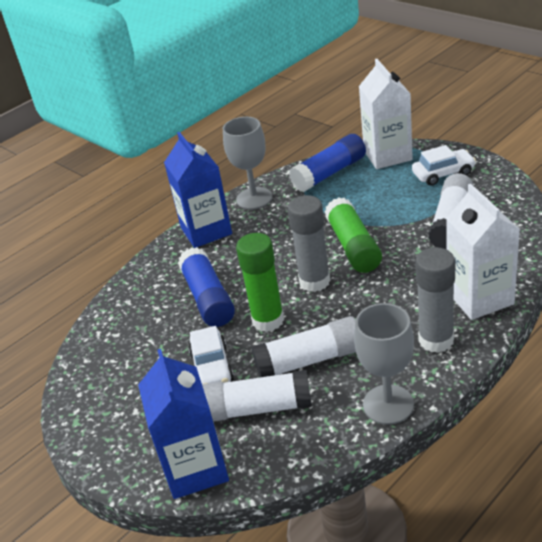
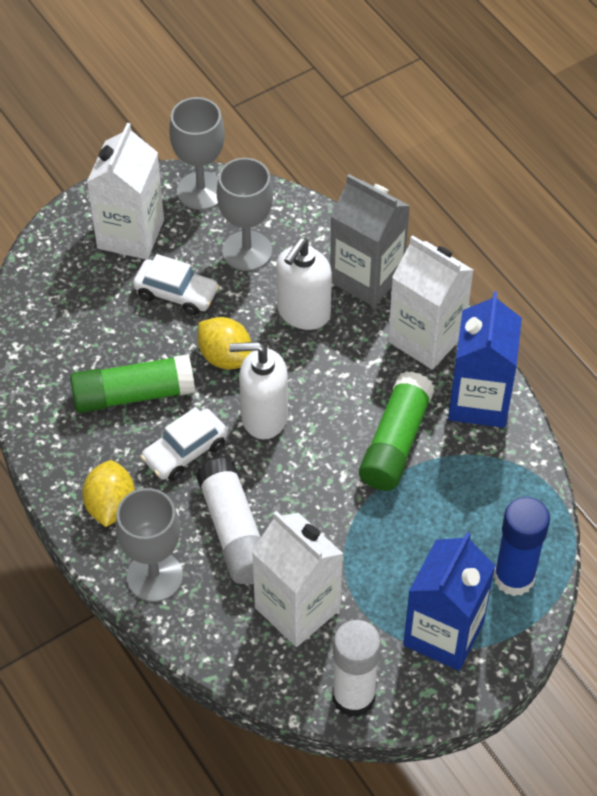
blue glue stick: [178,247,235,327] [289,134,366,192] = 2 -> [493,497,550,596] = 1
grey carton: none = 0 -> [330,174,410,307] = 1
grey glue stick: [288,195,330,292] [415,247,455,353] = 2 -> none = 0
grey goblet: [223,117,272,209] [354,303,414,425] = 2 -> [115,488,183,602] [169,97,225,210] [217,158,273,271] = 3
white carton: [359,59,413,169] [446,184,520,320] = 2 -> [87,123,164,260] [252,511,343,647] [388,235,474,370] = 3
white glue stick: [202,370,312,422] [251,316,356,377] [428,173,474,250] = 3 -> [196,458,261,584] [332,620,381,717] = 2
white soap dispenser: none = 0 -> [229,342,288,439] [276,238,332,330] = 2
yellow lemon: none = 0 -> [82,460,135,527] [198,317,252,369] = 2

